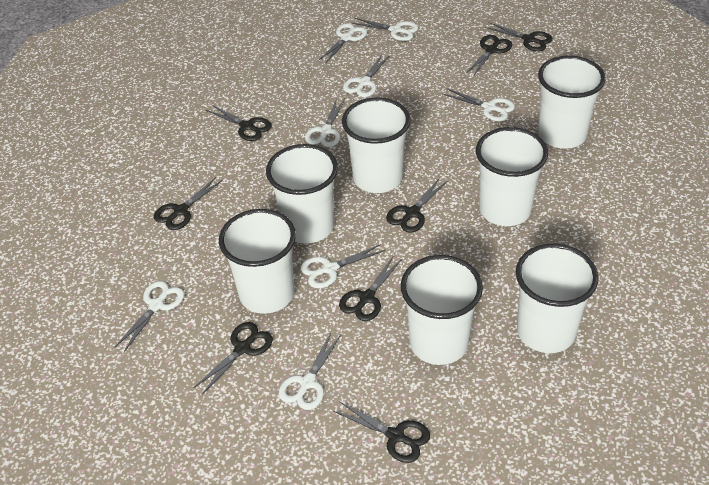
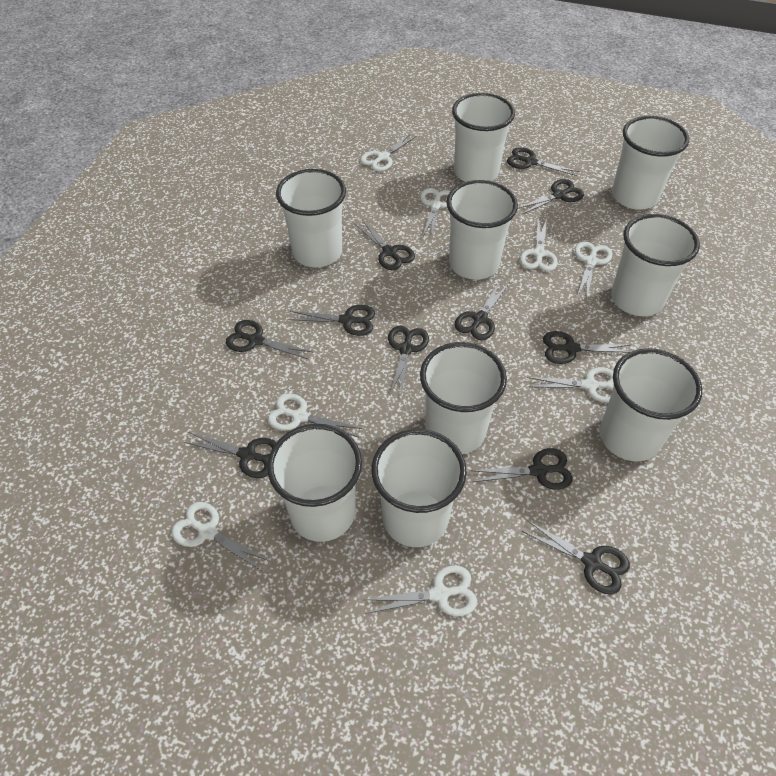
black scissors: [154,177,223,230] [194,322,273,394] [206,104,272,141] [333,401,430,463] [339,255,403,321] [386,179,447,233] [466,35,512,77] [485,22,553,51] = 8 -> [184,432,277,478] [226,320,312,359] [288,305,375,336] [355,220,415,270] [388,326,429,396] [455,280,509,340] [470,448,573,490] [507,147,579,176] [518,179,584,215] [522,520,630,594] [543,331,631,364] = 11
white cup: [219,209,296,314] [266,144,338,243] [342,97,411,193] [401,255,483,365] [476,127,548,226] [516,244,599,353] [538,56,606,149] = 7 -> [267,424,362,542] [276,169,346,267] [371,429,467,547] [420,342,507,454] [446,180,518,280] [452,93,515,182] [600,348,702,461] [611,214,700,316] [612,116,689,210] = 9

